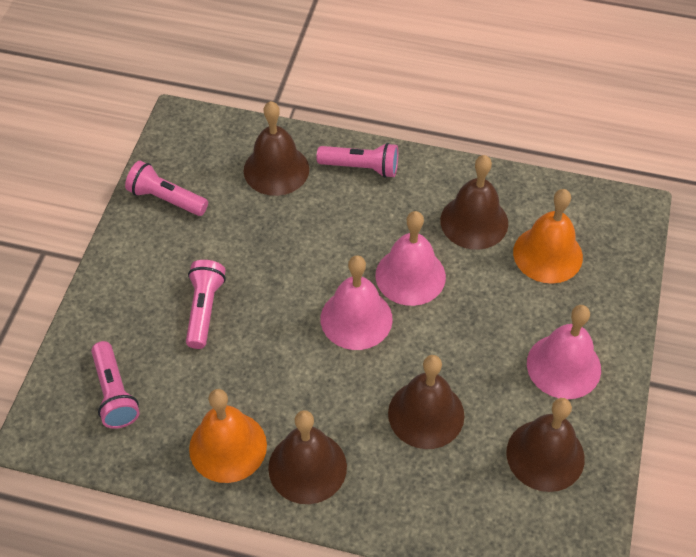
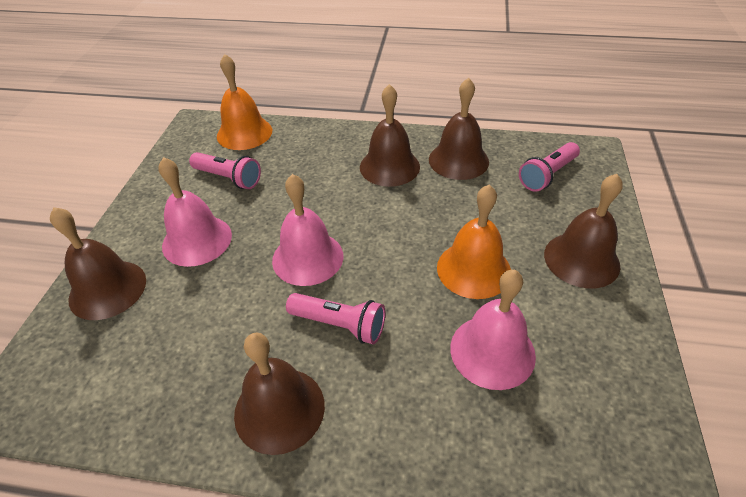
pink flashlight: [91,341,140,429] [125,161,208,216] [186,260,226,349] [317,143,398,178] = 4 -> [189,152,261,189] [286,293,385,344] [519,142,580,192] = 3

